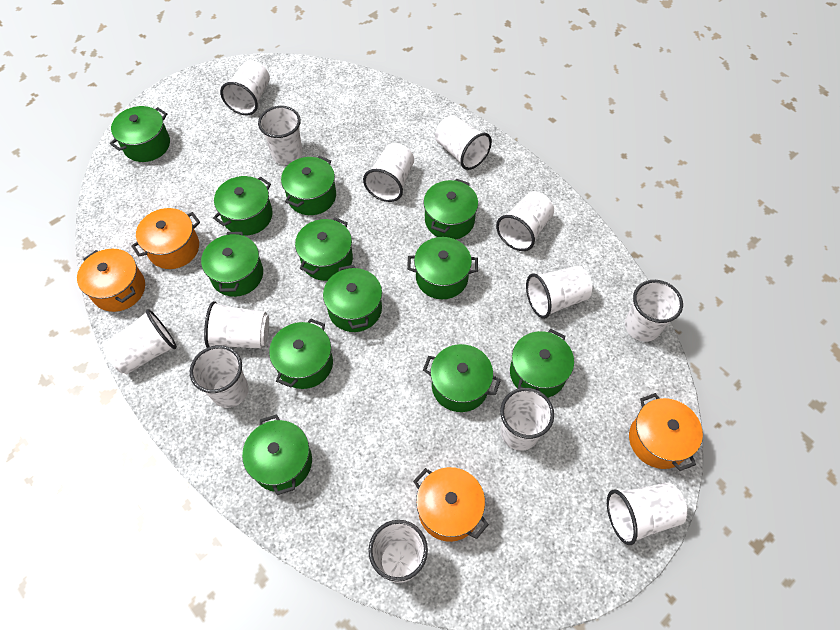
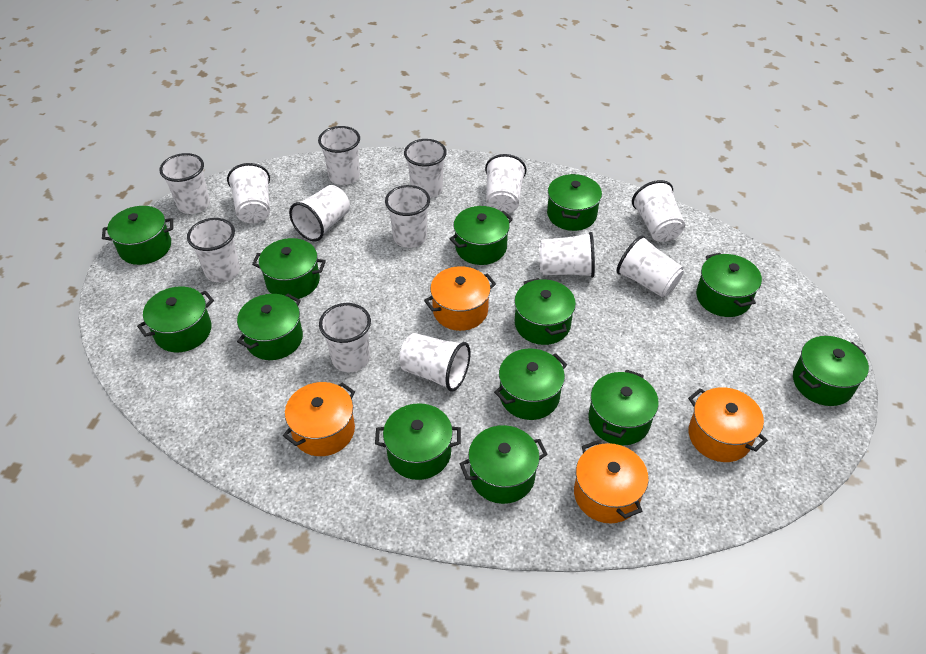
green pot: [110,106,170,162] [201,232,263,297] [213,176,273,236] [242,414,312,495] [269,318,333,389] [281,156,336,215] [295,217,353,281] [323,265,382,332] [407,237,478,299] [423,179,478,239] [423,344,501,412] [510,329,574,398] = 12 -> [102,206,173,265] [137,286,214,352] [237,294,303,360] [252,238,326,299] [375,403,461,480] [449,206,513,265] [459,425,547,504] [494,349,567,420] [514,278,576,345] [547,174,602,231] [589,370,659,446] [696,253,762,317] [793,336,869,406] = 13

